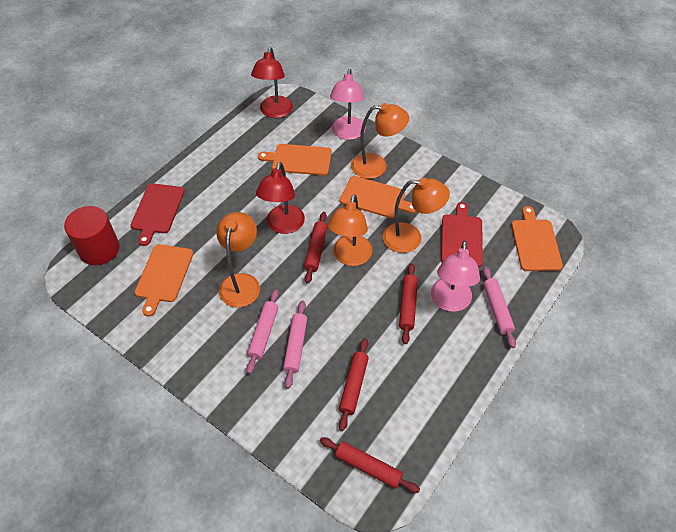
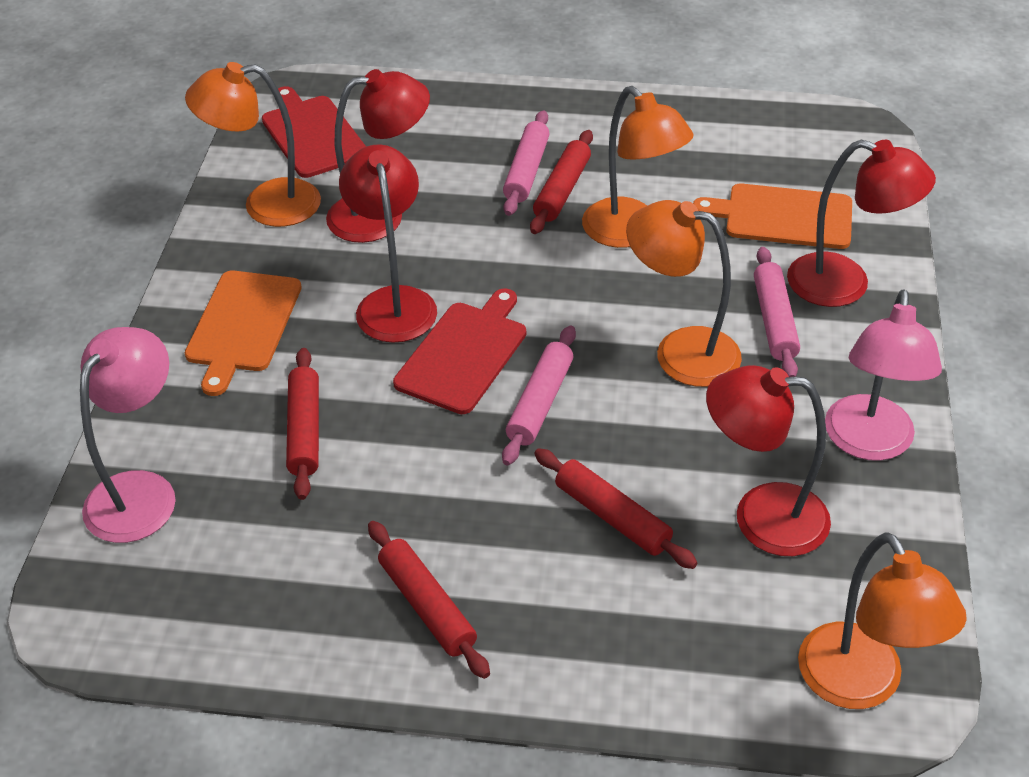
orange cutting board: [135,244,193,316] [258,144,332,176] [340,176,417,218] [511,206,563,271] = 4 -> [185,270,302,396] [693,183,852,249] = 2
red cylinder: [64,206,120,265] = 1 -> none = 0
red lamp: [251,47,293,118] [256,162,305,234] = 2 -> [326,69,430,243] [339,145,437,343] [706,365,831,556] [787,140,936,307] = 4

